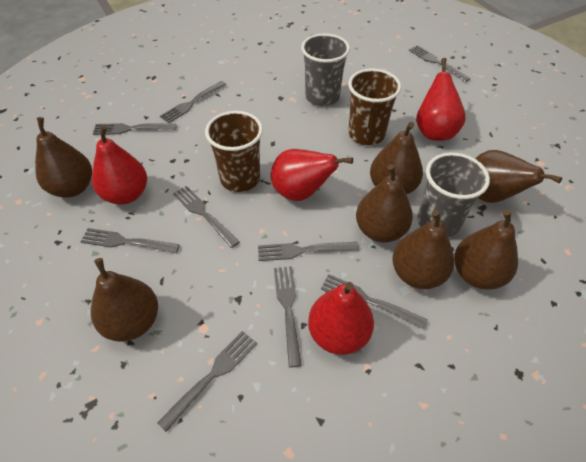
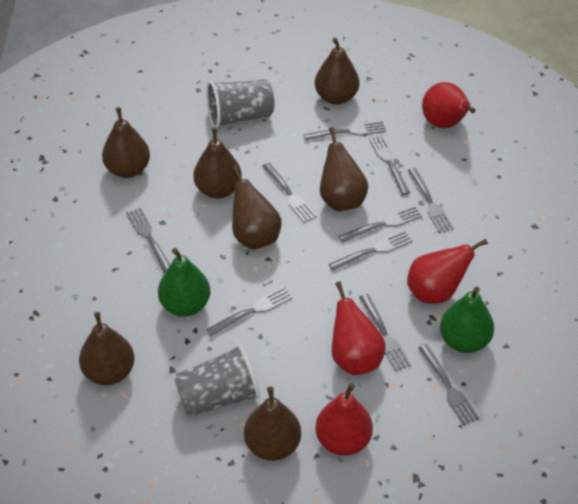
brown cup: [205,111,263,192] [348,68,401,145] = 2 -> none = 0
green pear: none = 0 -> [158,248,210,316] [440,287,494,353] = 2
grey fork: [81,228,180,253] [93,123,177,135] [157,331,257,432] [160,81,226,123] [173,186,239,248] [258,242,359,261] [274,266,302,367] [321,274,428,330] [409,45,470,82] = 9 -> [126,208,170,273] [206,286,293,336] [262,163,317,223] [303,120,386,141] [329,230,413,271] [339,206,422,243] [359,294,411,371] [369,134,410,195] [407,168,454,233] [418,344,479,426] = 10

